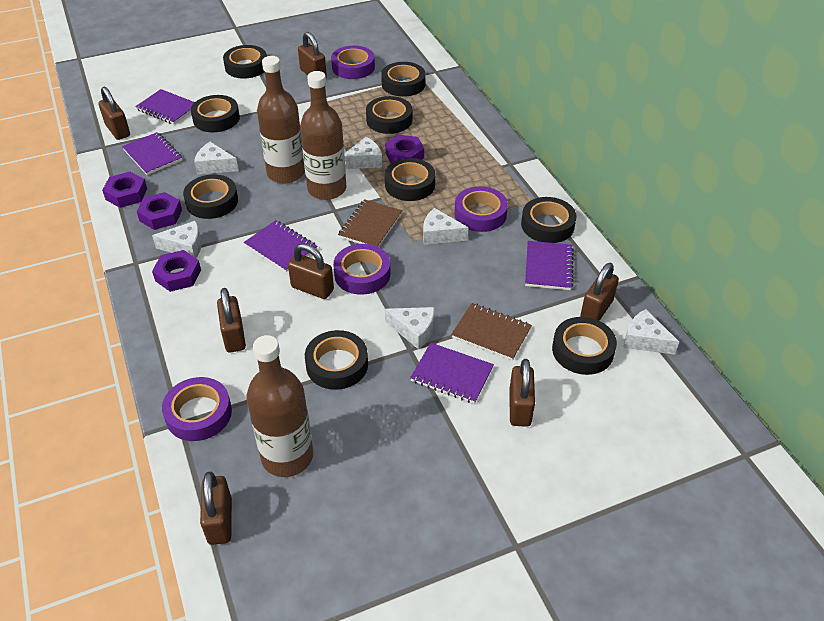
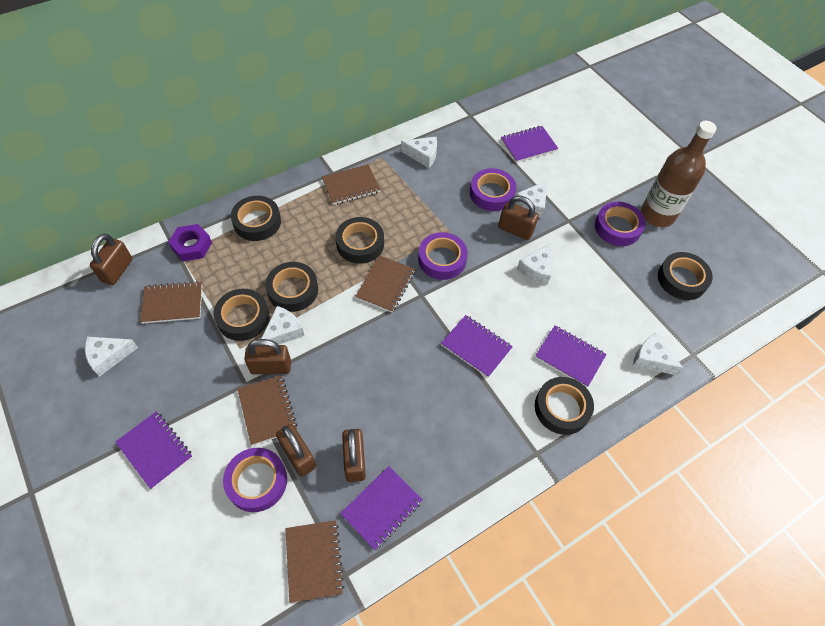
black tape: [183,174,238,219] [191,95,240,132] [223,45,267,79] [305,330,368,390] [366,96,413,134] [381,62,426,97] [385,158,435,201] [521,197,577,243] [552,317,617,375] = 9 -> [214,289,269,341] [231,196,281,241] [265,262,318,312] [335,217,384,264] [535,377,594,435] [658,252,713,300] = 6
brown bottle: [246,335,313,477] [257,56,305,183] [300,71,347,200] = 3 -> [641,121,717,227] = 1
brown notebook: [338,199,402,247] [451,303,532,361] = 2 -> [140,281,202,324] [237,375,298,445] [286,520,344,603] [322,164,381,205] [355,255,415,313] = 5
brown padlock: [98,87,130,140] [200,472,232,545] [217,288,246,353] [288,243,334,299] [298,32,327,77] [509,359,535,427] [580,263,619,321] = 7 -> [90,234,133,285] [245,339,291,374] [276,424,316,477] [342,429,366,482] [498,196,539,240] = 5
purple nut: [102,172,147,208] [137,192,182,230] [152,250,201,292] [385,135,424,163] = 4 -> [168,224,212,261] = 1

